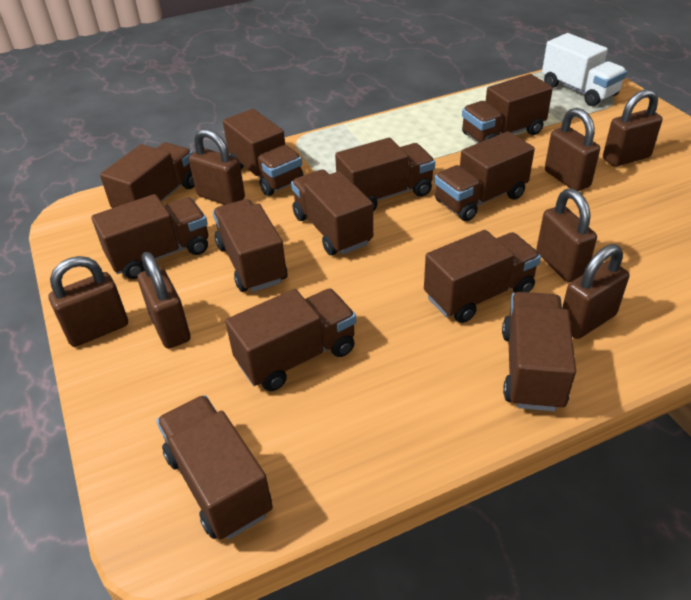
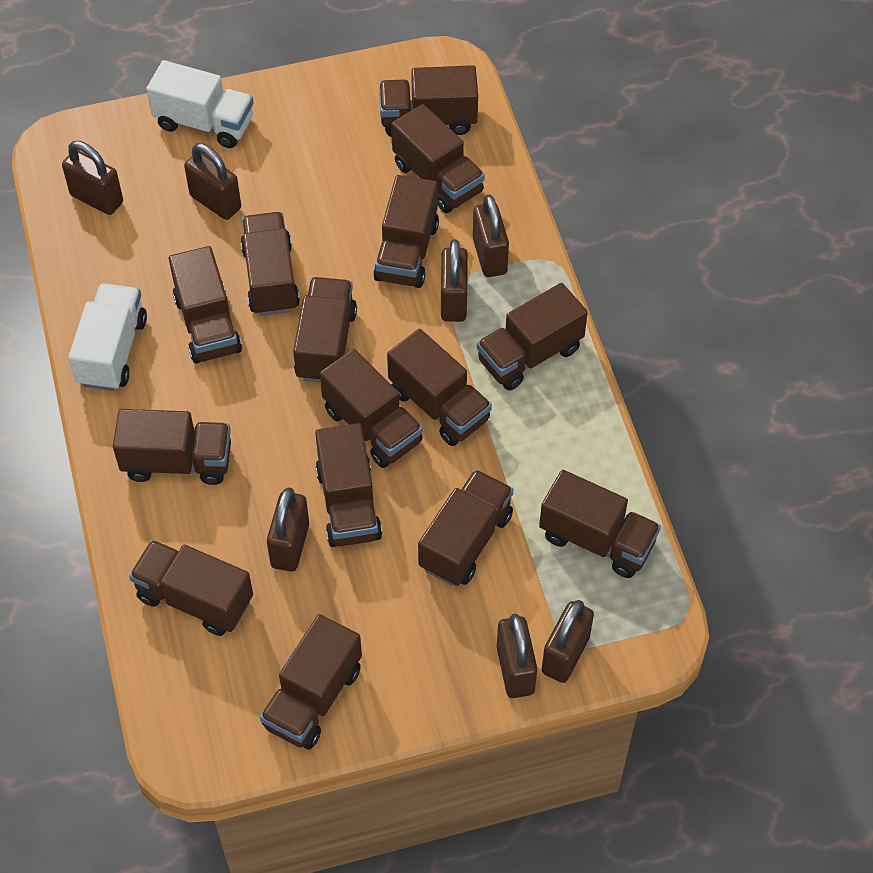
brown truck: [91,194,208,279] [100,142,195,208] [156,395,273,540] [213,199,287,292] [223,109,304,196] [225,289,356,391] [291,169,373,255] [335,138,435,211] [424,230,541,323] [434,131,535,221] [462,74,553,143] [502,292,576,412] = 12 -> [113,409,231,485] [129,540,253,636] [169,246,242,364] [240,212,300,316] [260,614,362,750] [293,277,357,383] [315,423,382,547] [320,349,423,468] [373,175,439,288] [379,65,478,137] [387,329,492,446] [391,104,485,213] [418,469,513,586] [477,283,588,390] [539,470,661,578] = 15
white truck: [542,33,627,106] = 1 -> [68,283,147,391] [147,60,254,148] = 2

